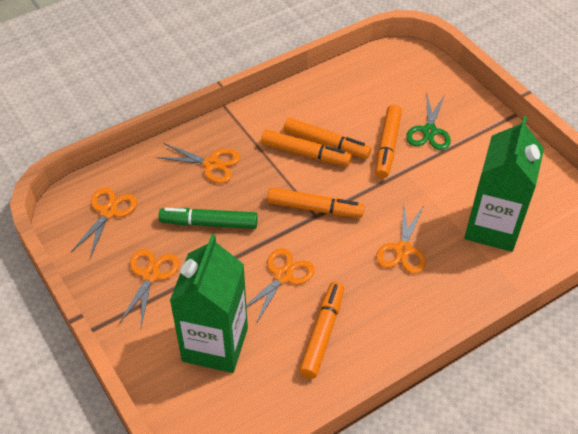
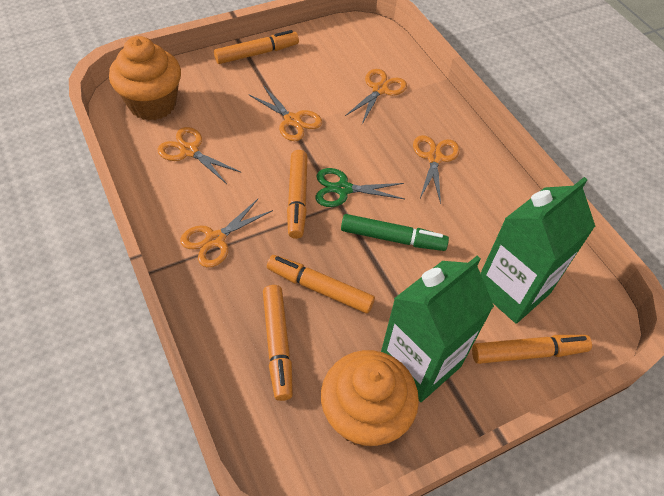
orange cupcake: none = 0 -> [109,36,181,120] [321,350,419,447] = 2

